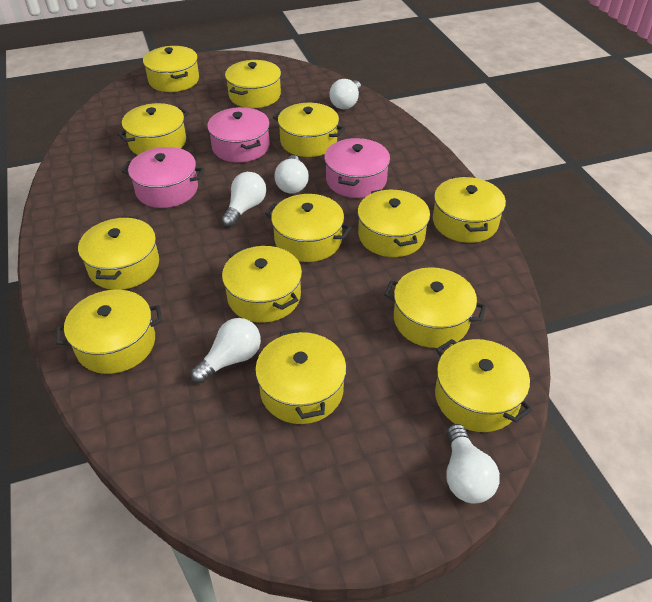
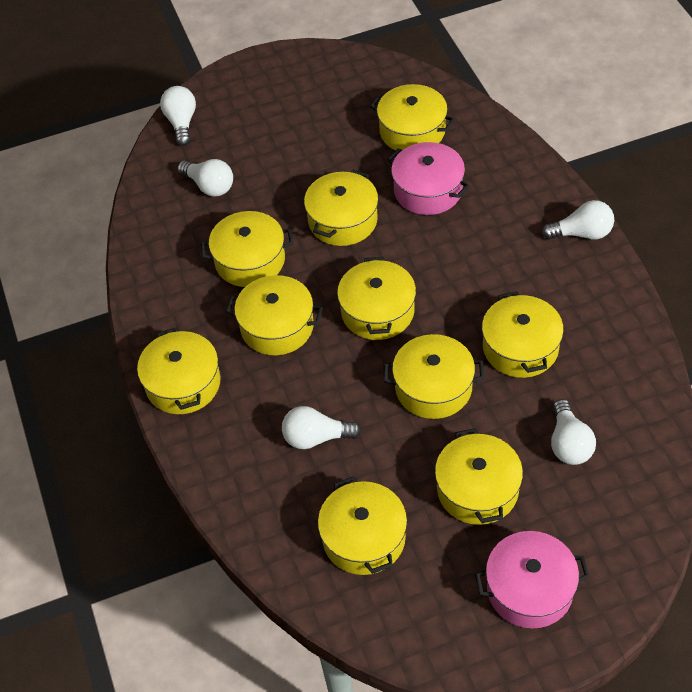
pink pot: [122,147,204,208] [207,107,270,162] [324,138,390,198] = 3 -> [387,142,470,215] [475,531,590,628] = 2
yellow pot: [56,290,162,374] [78,216,159,290] [118,103,189,155] [143,46,199,92] [222,246,302,323] [225,60,281,108] [255,329,347,424] [265,194,352,262] [273,103,345,157] [358,189,430,257] [384,267,486,348] [433,176,506,243] [435,339,532,432] = 13 -> [137,327,220,414] [201,211,293,287] [226,275,323,355] [304,170,378,246] [318,476,407,575] [337,257,416,340] [370,84,455,150] [384,334,484,419] [435,428,523,525] [482,291,564,378] = 10

